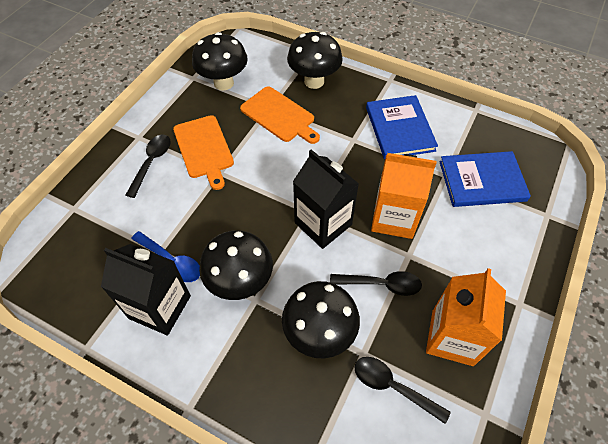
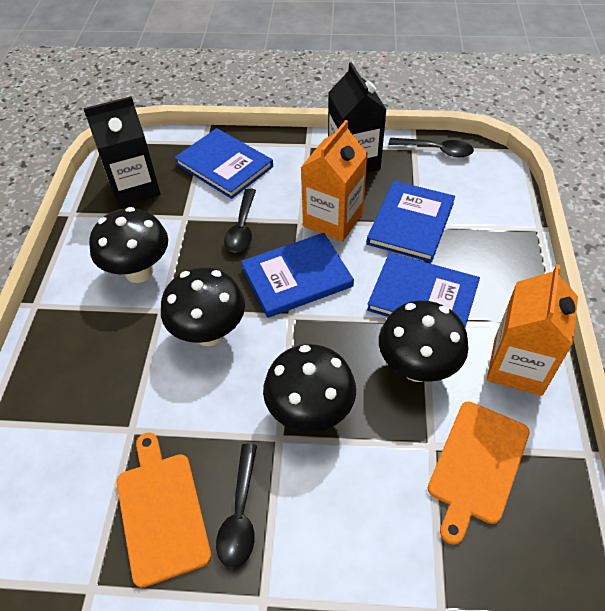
blue book: [366,95,438,159] [439,151,531,207] = 2 -> [174,128,273,199] [241,233,354,318] [367,181,455,262] [367,253,480,327] = 4
blue spoon: [131,231,200,282] = 1 -> none = 0

